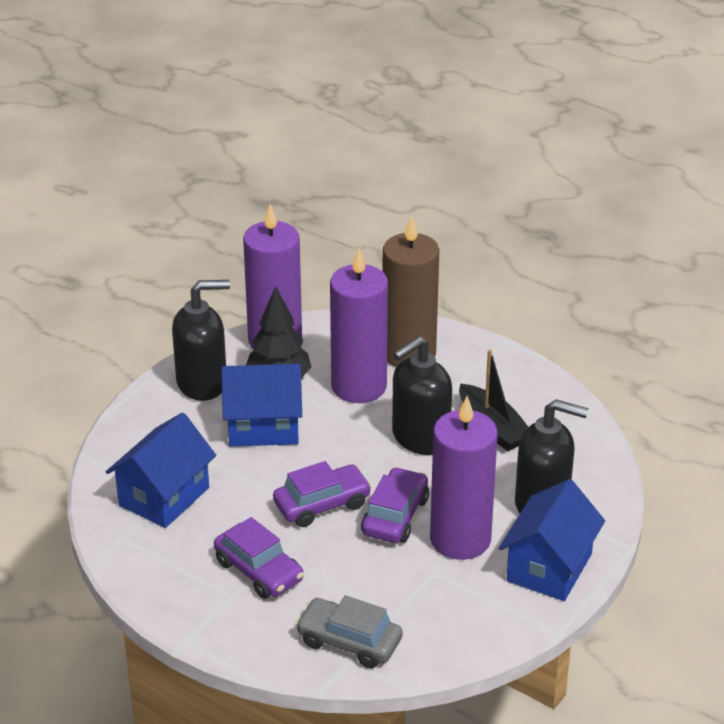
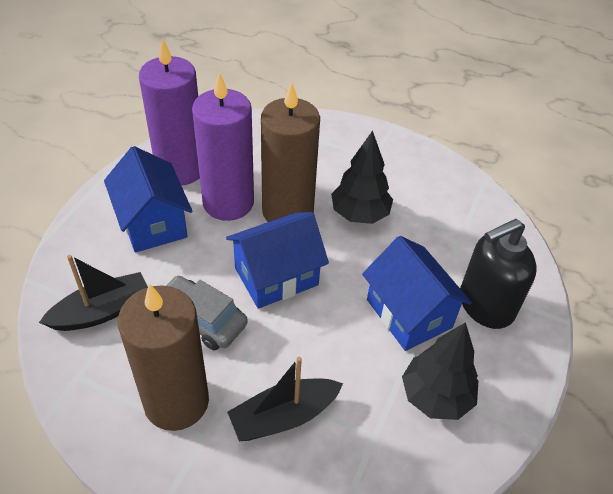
black boat: [459,349,528,451] = 1 -> [39,255,148,331] [227,357,343,441] = 2
black soap dispenser: [172,280,230,401] [392,336,452,455] [515,399,589,513] = 3 -> [460,219,537,329] = 1
black tree: [246,286,311,378] = 1 -> [331,130,393,224] [402,322,478,420] = 2
brown candle: [383,216,439,367] = 1 -> [118,283,209,431] [261,82,320,222] = 2
purple candle: [243,204,302,350] [330,249,388,403] [430,396,498,560] = 3 -> [139,38,200,185] [192,72,254,221] = 2
purple car: [214,517,304,599] [273,461,372,527] [361,467,429,543] = 3 -> none = 0

